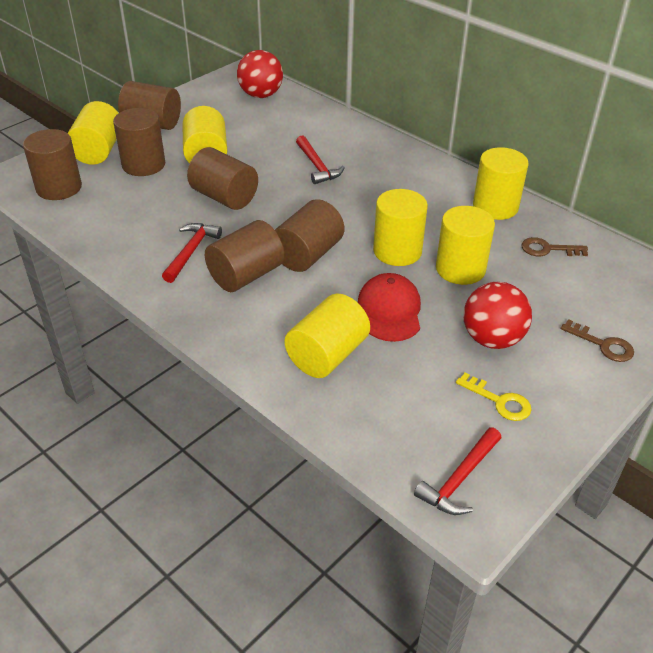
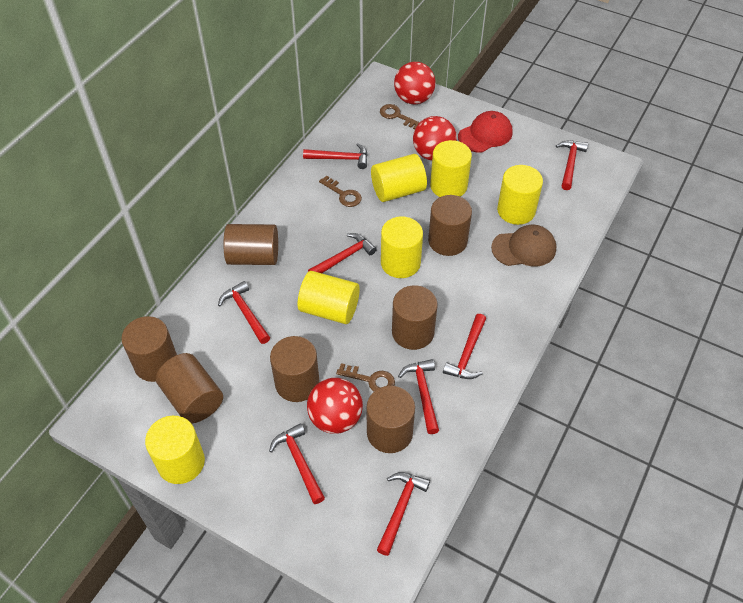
brown cap: none = 0 -> [491,225,556,266] = 1
brown cylinder: [23,129,82,200] [113,108,165,176] [118,81,181,130] [187,147,258,210] [205,220,284,292] [275,199,345,272] = 6 -> [121,316,177,382] [156,353,223,423] [224,224,278,265] [270,336,320,402] [366,386,415,453] [392,285,438,350] [428,195,472,256] = 7
brown key: [522,237,588,257] [561,319,634,362] = 2 -> [319,175,362,207] [336,363,395,391] [380,104,420,129] = 3
red ball: [237,50,283,98] [463,282,532,349] = 2 -> [307,378,363,434] [394,62,436,104] [413,116,457,161] = 3
red hammer: [162,223,222,283] [296,135,345,184] [414,427,502,515] = 3 -> [218,281,270,344] [269,423,325,504] [303,143,368,169] [308,233,377,273] [377,472,430,556] [398,359,439,434] [443,314,486,379] [556,140,588,190] = 8
yellow key: [456,372,531,421] = 1 -> none = 0

